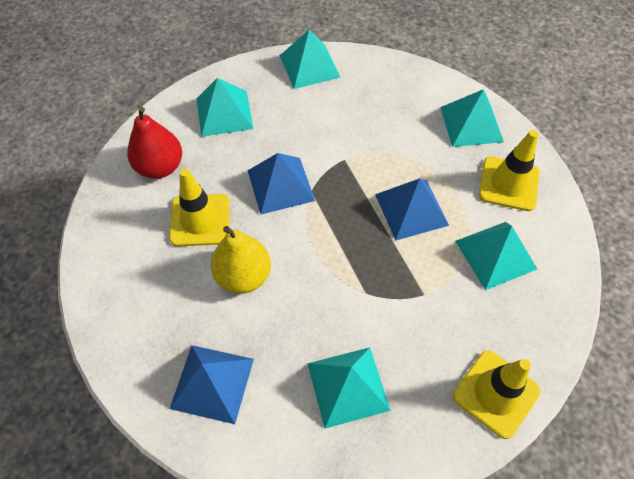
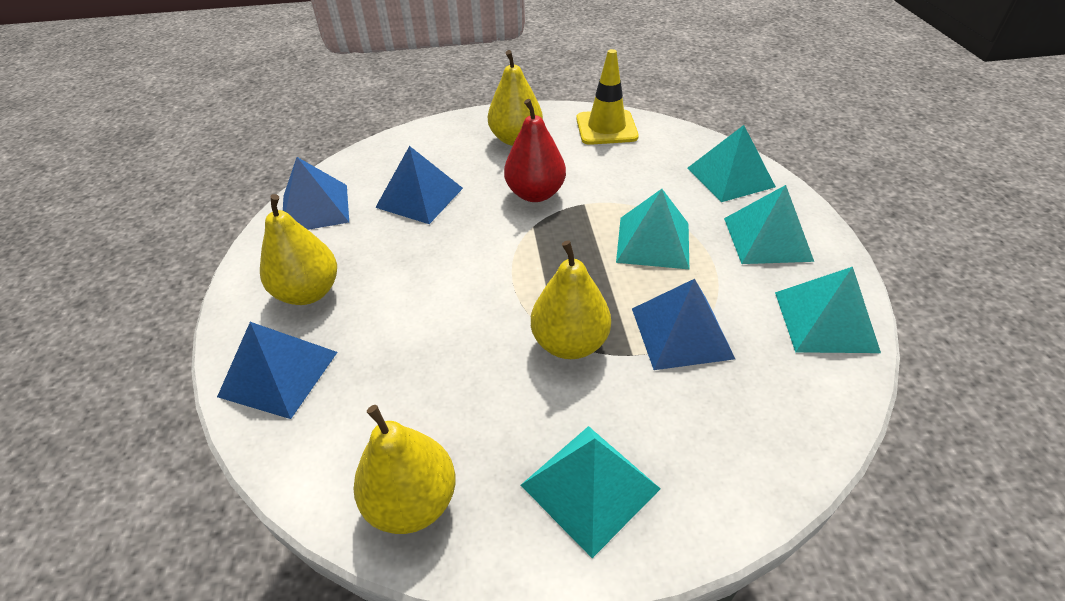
blue pyramid: [170,345,254,424] [247,153,315,214] [375,178,449,241] = 3 -> [217,322,338,419] [283,157,349,230] [375,146,463,224] [632,279,735,370] = 4
yellow pear: [211,226,271,294] = 1 -> [260,194,337,305] [353,405,456,534] [488,50,543,146] [531,240,611,359] = 4
yellow traffic cone: [169,169,230,246] [453,350,541,439] [479,130,540,211] = 3 -> [576,49,639,145] = 1

